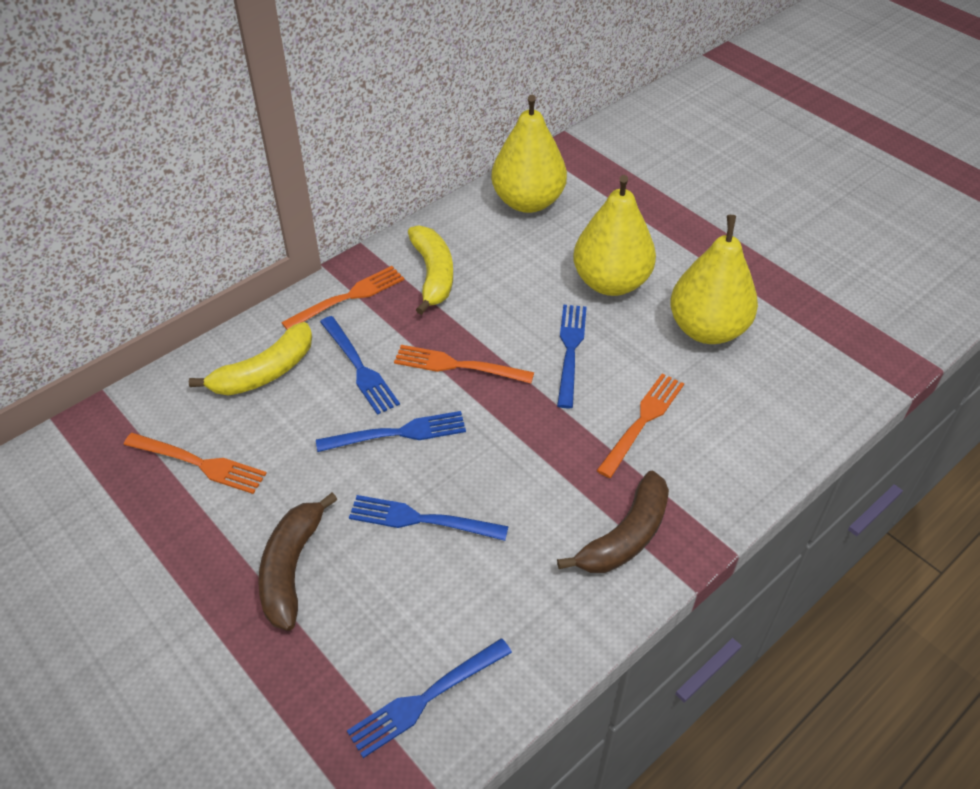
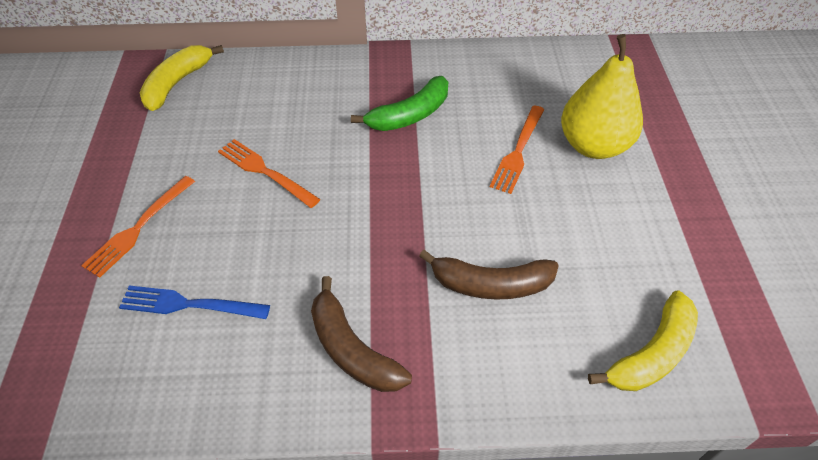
blue fork: [316,411,466,452] [320,316,400,415] [347,638,512,758] [349,495,509,541] [557,305,587,409] = 5 -> [119,285,270,319] = 1
green banana: none = 0 -> [351,76,448,131] = 1
orange fork: [124,433,267,494] [281,266,404,330] [394,345,534,383] [596,373,684,478] = 4 -> [81,176,195,278] [218,139,320,208] [490,106,544,194] = 3
yellow pear: [491,95,567,213] [573,175,656,296] [670,215,758,344] = 3 -> [561,34,643,159] = 1

